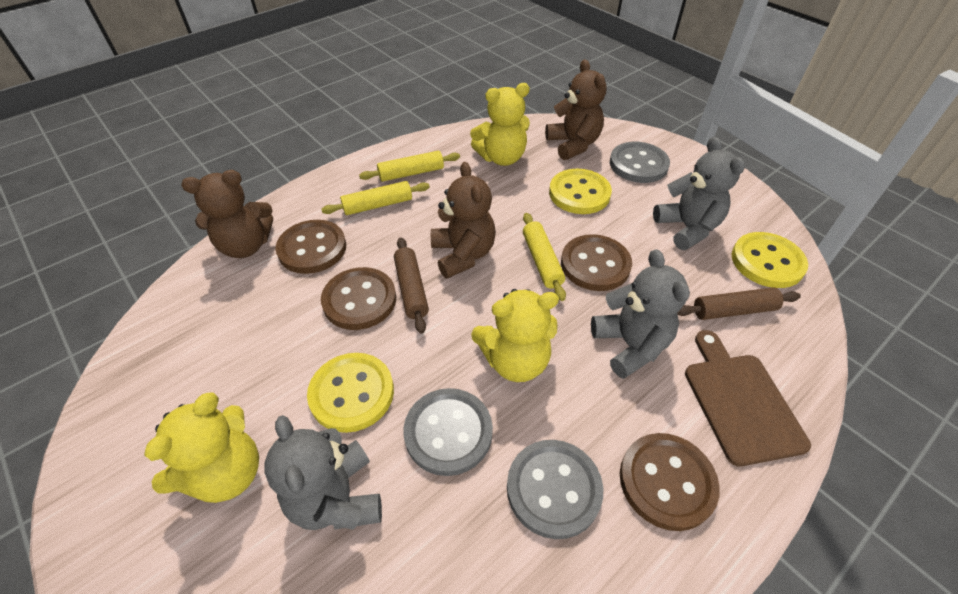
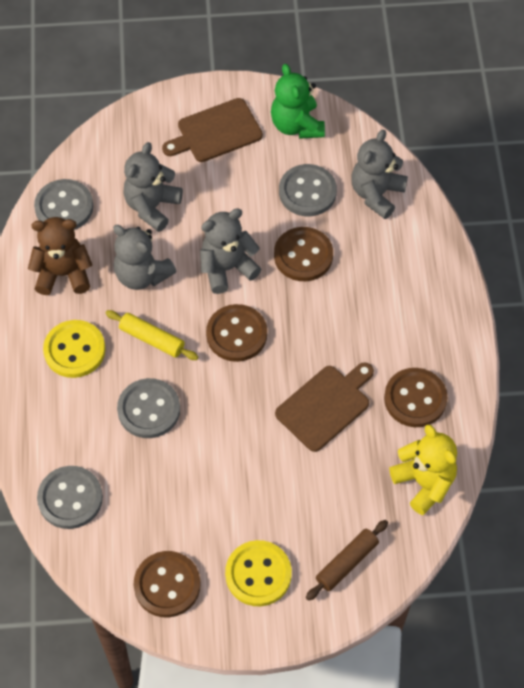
brown cutting board: [685,330,811,466] = 1 -> [162,98,263,162] [275,362,374,452] = 2
brown rolling pin: [394,237,429,334] [677,287,801,320] = 2 -> [306,520,388,601] = 1
brown teddy bear: [182,170,273,258] [431,162,496,278] [545,59,606,160] = 3 -> [28,217,92,295] = 1
green teddy bear: none = 0 -> [271,64,325,139] = 1
grey button: [403,388,493,476] [507,440,603,539] [610,142,670,183] = 3 -> [34,179,93,230] [37,466,103,529] [117,378,180,438] [279,164,337,216] = 4
grey teddy bear: [264,415,382,530] [591,249,690,379] [653,137,745,250] = 3 -> [113,225,177,290] [123,142,183,232] [200,209,261,294] [351,130,408,219] = 4
yellow button: [307,353,394,433] [549,169,612,214] [731,232,808,288] = 3 -> [43,320,106,378] [225,540,292,606] = 2
yellow rolling pin: [321,181,430,215] [359,151,460,182] [523,213,566,301] = 3 -> [105,310,198,360] = 1
yellow teddy bear: [144,392,259,503] [470,83,530,166] [471,289,559,382] = 3 -> [389,424,457,515] = 1

